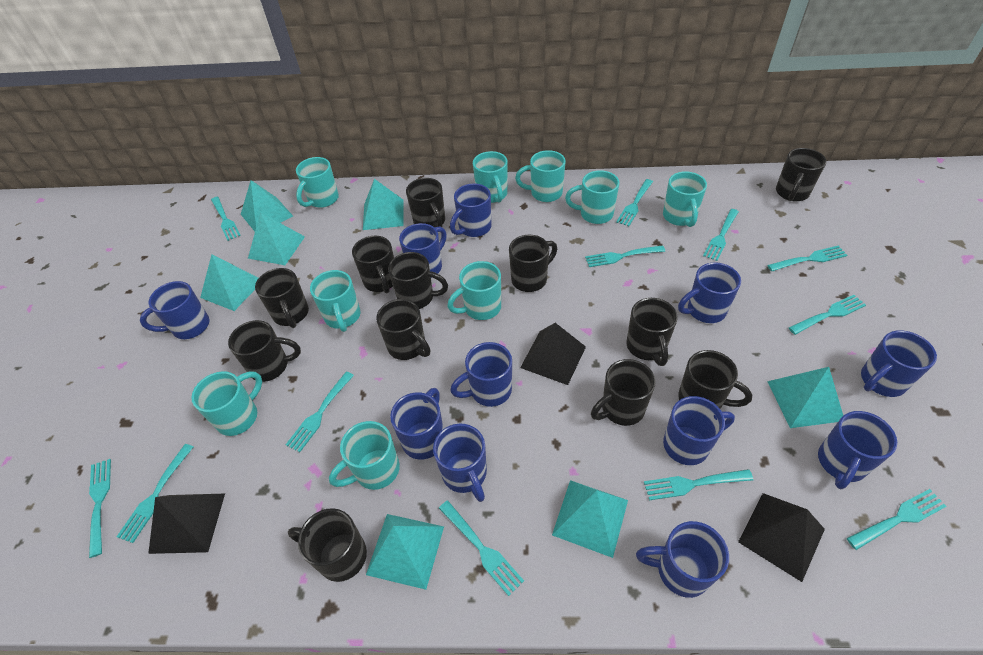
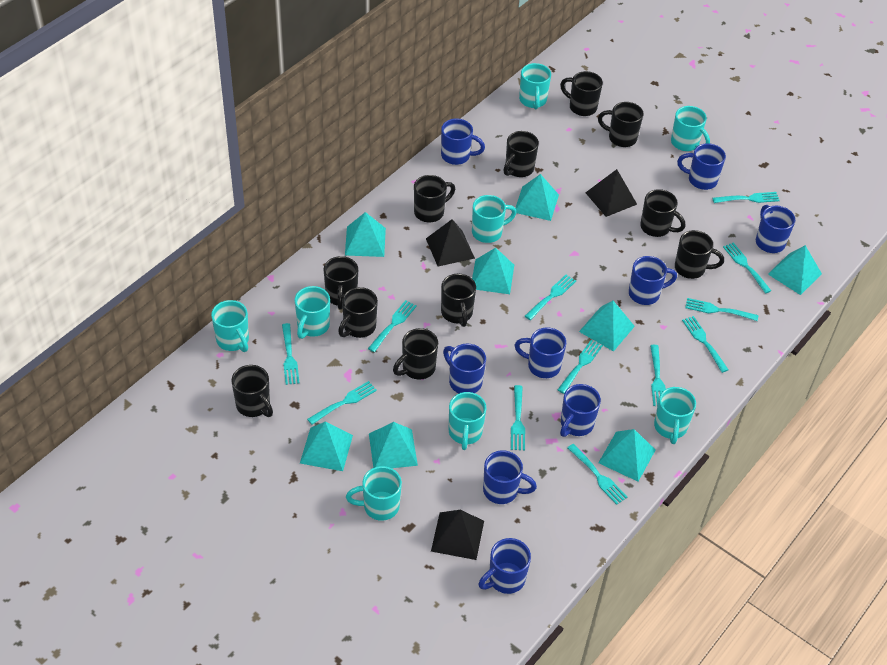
black mug: [228,320,301,382] [255,268,309,328] [288,508,367,582] [352,236,394,293] [376,299,430,360] [388,252,448,309] [406,178,445,227] [509,235,557,292] [591,359,656,426] [627,298,678,366] [678,350,752,409] [776,148,827,201] = 12 -> [232,365,273,417] [324,256,358,309] [338,287,378,338] [393,328,438,380] [414,175,455,222] [441,274,476,327] [504,131,539,177] [560,71,603,116] [598,102,644,147] [640,189,685,237] [675,230,724,279] = 11
blue mug: [140,281,209,339] [390,388,443,460] [399,223,447,278] [433,424,487,502] [450,183,492,237] [450,342,512,407] [636,521,729,598] [663,396,735,465] [678,262,741,323] [818,411,897,489] [861,330,937,397] = 11 -> [441,118,485,165] [443,344,486,393] [479,538,531,594] [483,450,537,504] [515,327,566,378] [560,384,601,437] [629,256,677,305] [677,143,726,190] [756,205,795,253] = 9
turquoise mug: [191,371,262,436] [296,157,339,208] [310,270,361,332] [329,421,400,490] [447,261,501,320] [473,151,508,203] [515,150,566,202] [565,170,620,224] [663,171,707,227] = 9 -> [211,300,249,352] [295,286,330,339] [346,466,402,521] [449,392,486,450] [472,195,517,243] [519,63,551,109] [654,387,696,444] [671,106,710,151] = 8
turquoise pyramid: [200,255,259,311] [241,180,293,231] [248,212,305,265] [363,179,404,230] [366,514,444,590] [552,480,628,558] [767,367,843,428] = 7 -> [300,422,353,471] [345,212,386,257] [369,422,418,468] [472,248,514,294] [515,174,559,221] [579,301,635,351] [598,429,655,481] [768,245,822,295] = 8

